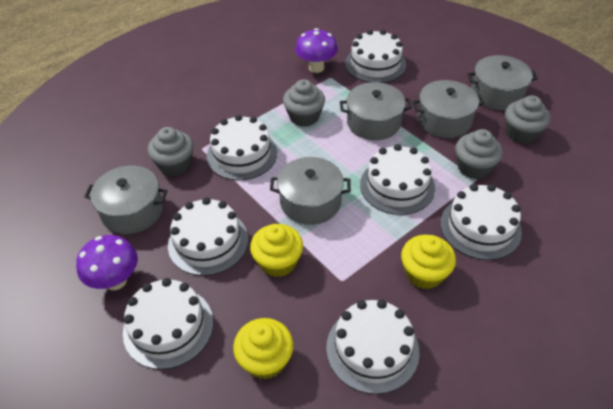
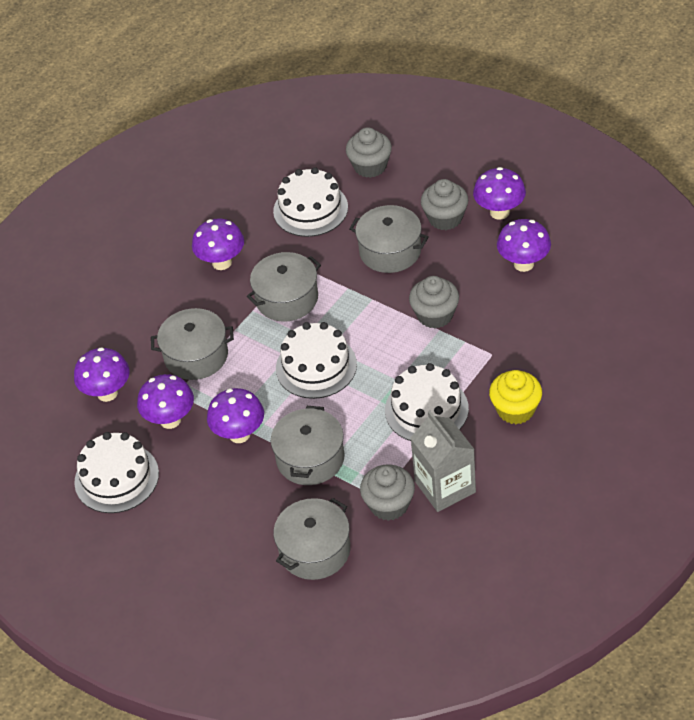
grey carton: none = 0 -> [411,411,476,512] = 1
purple mushroom: [76,235,138,290] [295,28,338,73] = 2 -> [74,347,130,402] [137,374,194,429] [192,219,244,270] [207,388,264,443] [473,167,526,220] [497,219,551,272] = 6
white cake: [123,278,213,370] [168,197,248,276] [207,115,277,180] [326,299,420,394] [345,30,406,83] [360,144,435,215] [441,184,522,260] = 7 -> [74,432,159,513] [273,167,348,237] [276,322,357,399] [385,363,469,441] = 4
yellow cupcake: [233,318,294,380] [250,224,303,277] [401,235,456,289] = 3 -> [489,370,542,424] = 1

